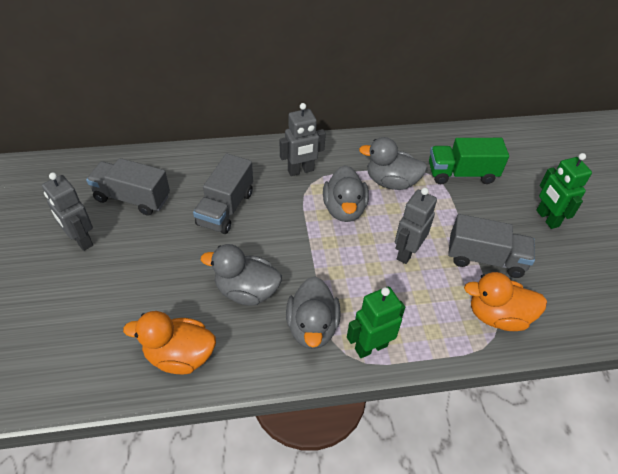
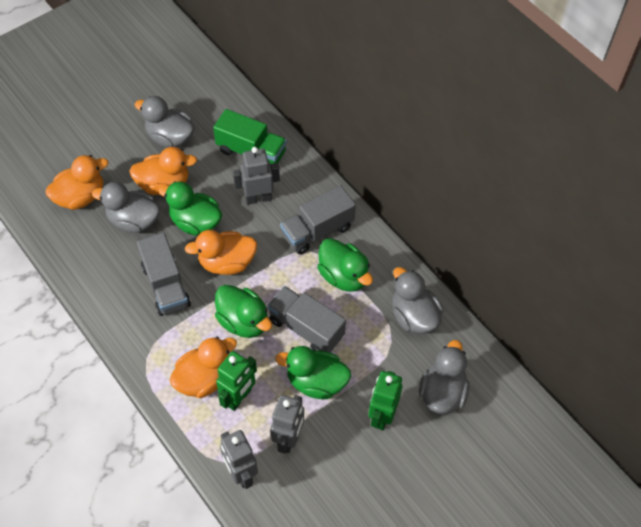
green duck: none = 0 -> [158,181,222,236] [215,285,272,338] [275,346,351,399] [317,238,373,292] = 4
orange duck: [123,311,216,374] [464,272,547,331] = 2 -> [46,155,108,210] [129,147,197,195] [170,337,237,398] [185,230,257,275] = 4

